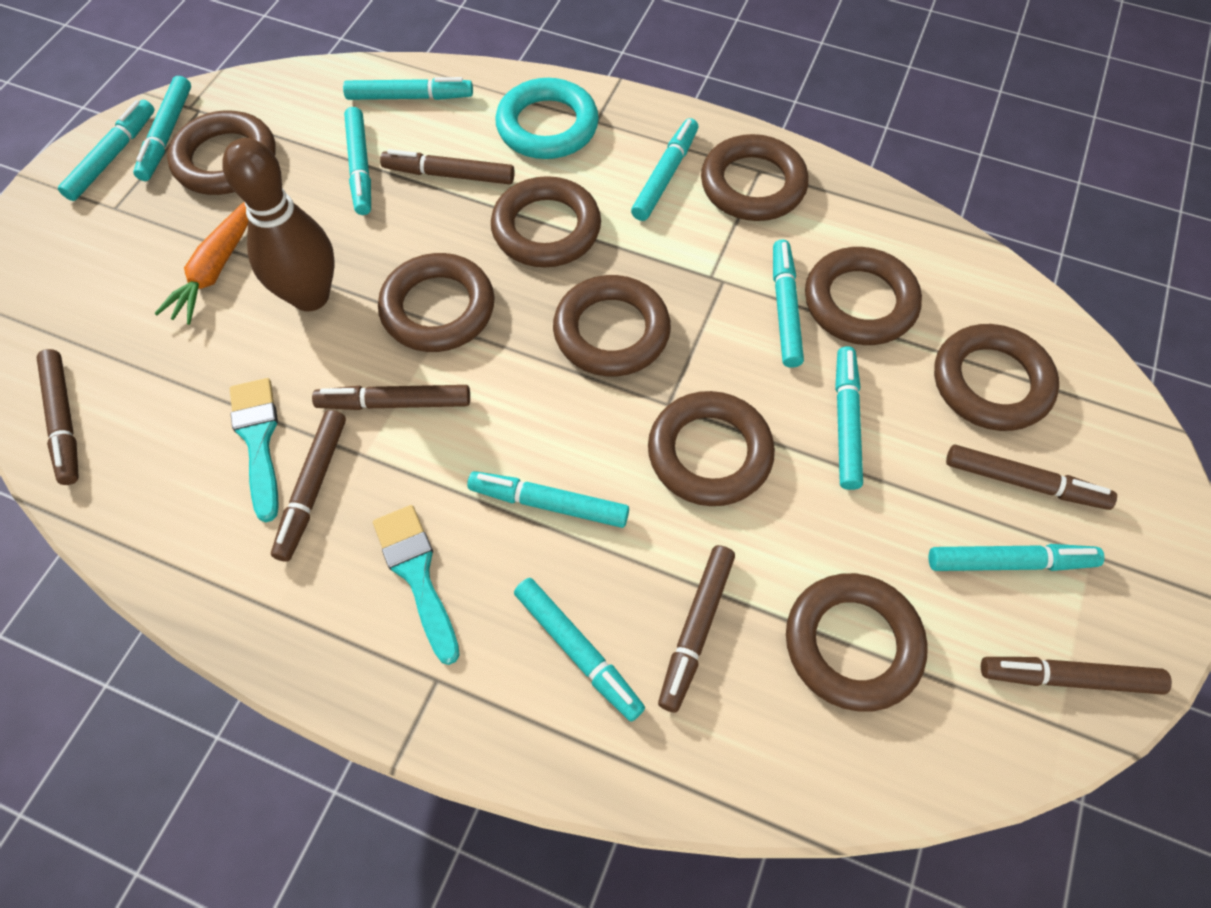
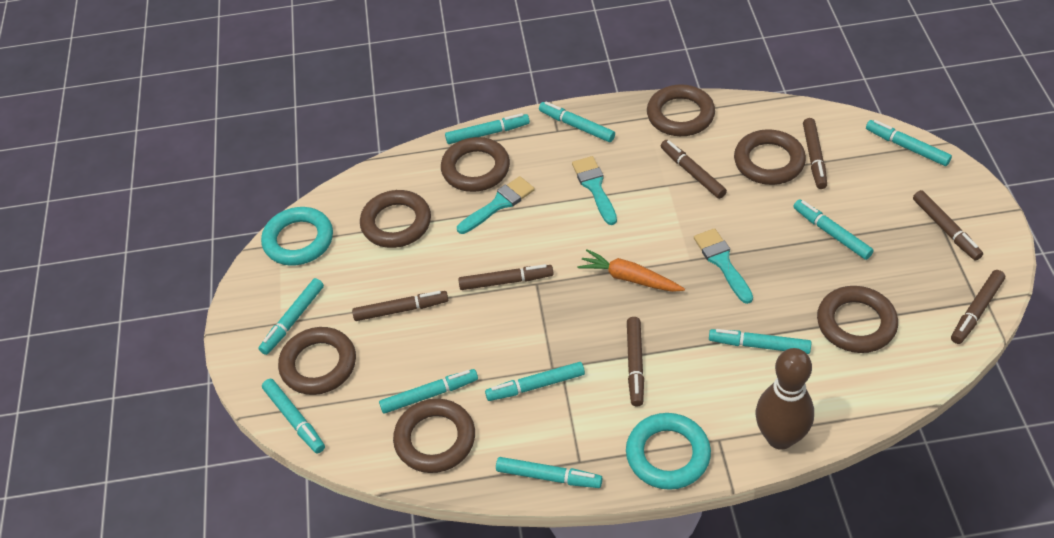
brown ring: [167,110,276,195] [378,253,495,352] [491,176,601,267] [553,275,671,376] [648,391,775,506] [701,134,809,221] [786,573,928,712] [805,247,922,345] [934,324,1059,431] = 9 -> [278,327,356,395] [360,190,431,248] [393,399,475,473] [441,137,510,192] [647,84,715,136] [734,129,806,185] [817,286,898,353] = 7
turquoise brush: [230,378,279,522] [373,505,460,665] = 2 -> [457,176,535,234] [572,156,617,225] [694,228,753,304] = 3
turquoise ring: [495,78,599,159] = 1 -> [261,207,333,266] [626,413,711,490] = 2

